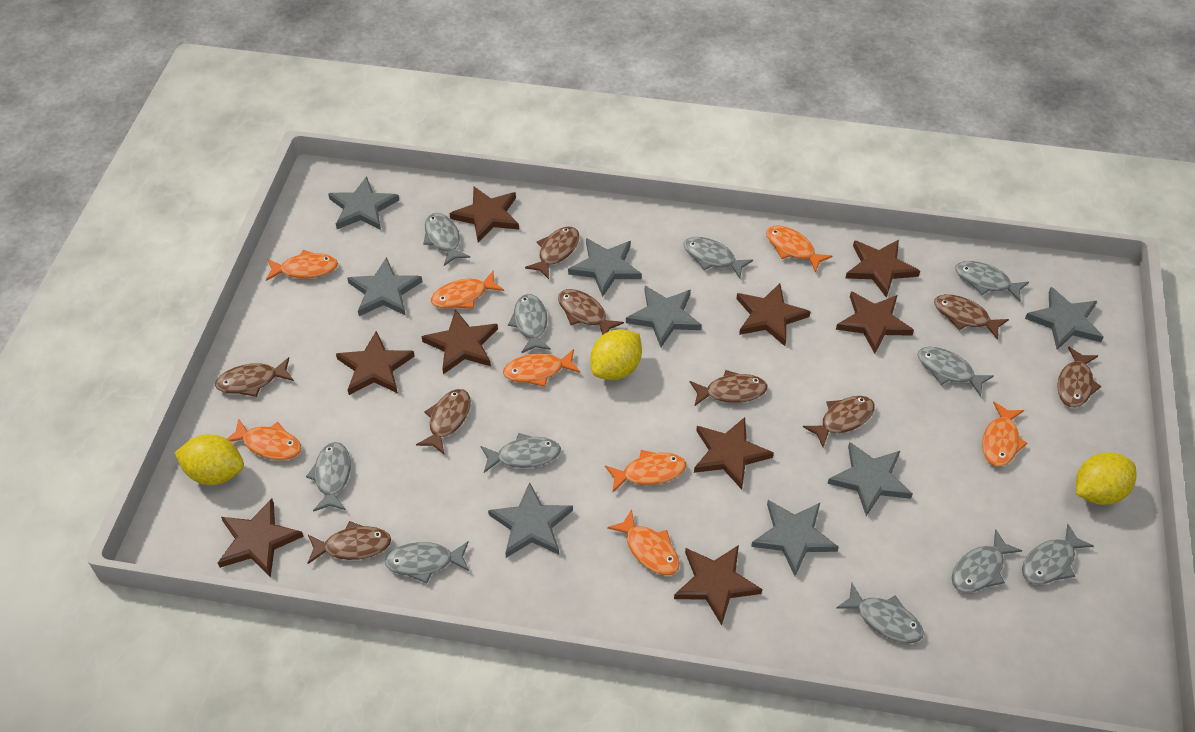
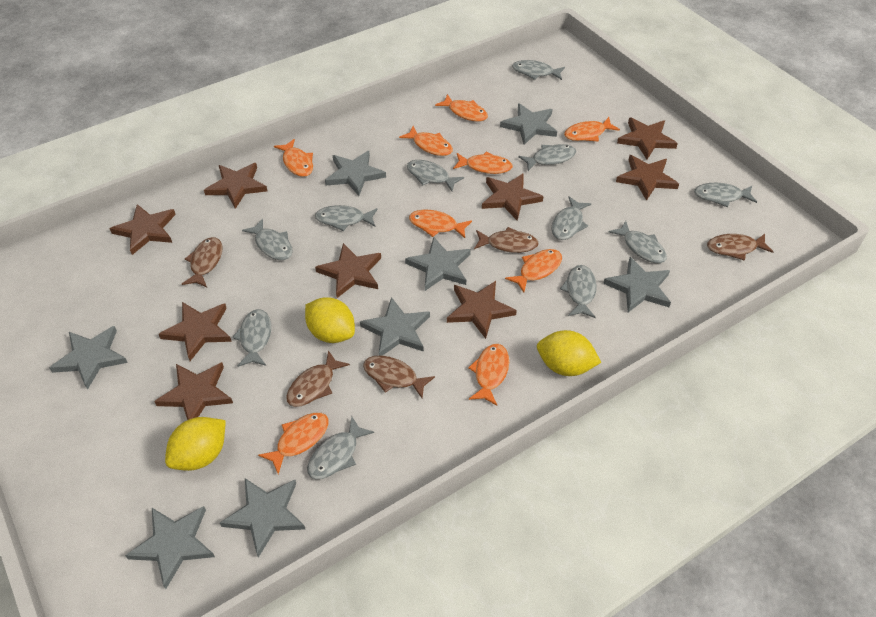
brown fish: [215,357,294,397] [307,521,391,564] [416,389,471,455] [525,226,579,279] [558,289,624,335] [690,370,768,406] [803,396,875,447] [934,294,1009,340] [1057,347,1102,408] = 9 -> [182,237,222,287] [286,350,350,407] [363,356,435,398] [474,227,539,253] [707,234,774,261] = 5
orange fish: [227,418,301,460] [266,250,338,281] [431,271,504,309] [503,349,580,387] [605,450,686,493] [607,509,680,575] [766,225,832,272] [982,402,1028,467] = 8 -> [258,413,328,474] [274,139,313,177] [399,126,453,156] [409,210,472,238] [435,94,488,122] [453,152,513,174] [468,344,509,406] [505,249,562,293] [564,117,620,142] = 9

